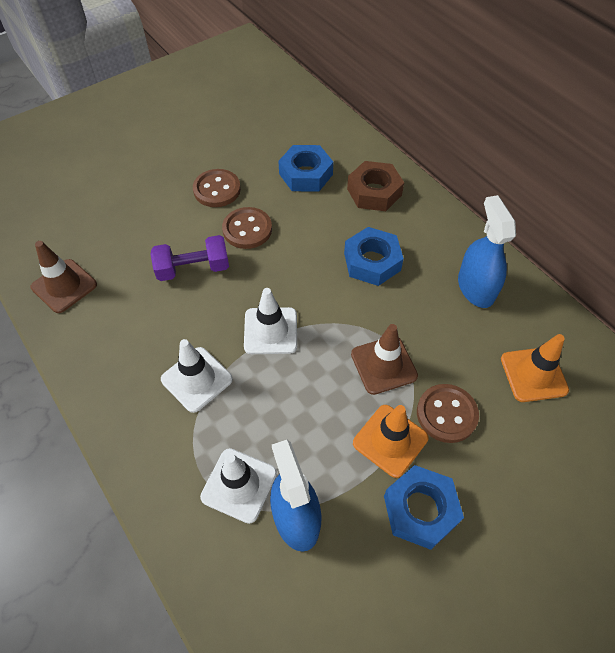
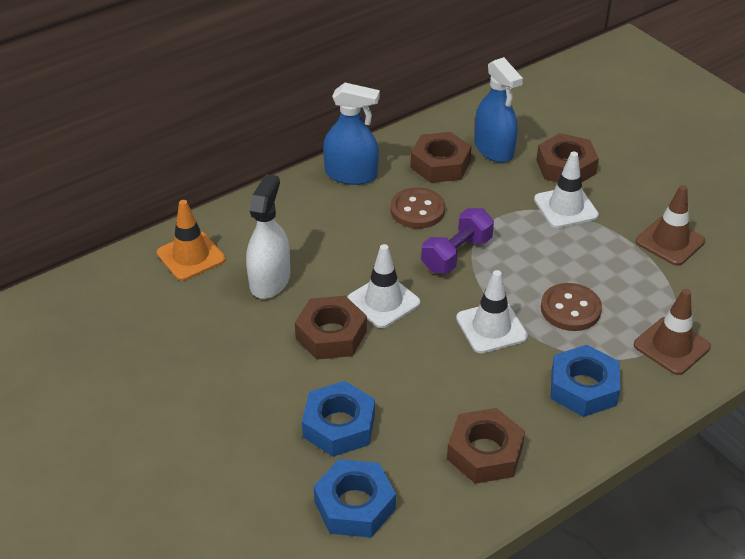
brown button: [193,169,241,207] [222,207,272,249] [417,384,479,443] = 3 -> [390,187,445,228] [541,283,602,331] = 2
brown nut: [347,161,404,211] = 1 -> [295,296,367,360] [410,132,471,183] [447,408,525,484] [536,133,599,182] = 4
orange traffic cone: [353,405,428,478] [501,334,569,402] = 2 -> [157,200,225,281] = 1
white spray bottle: none = 0 -> [246,174,290,299] = 1

